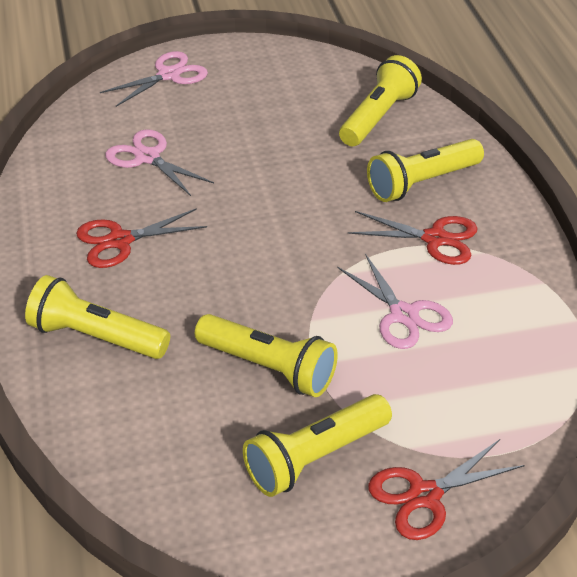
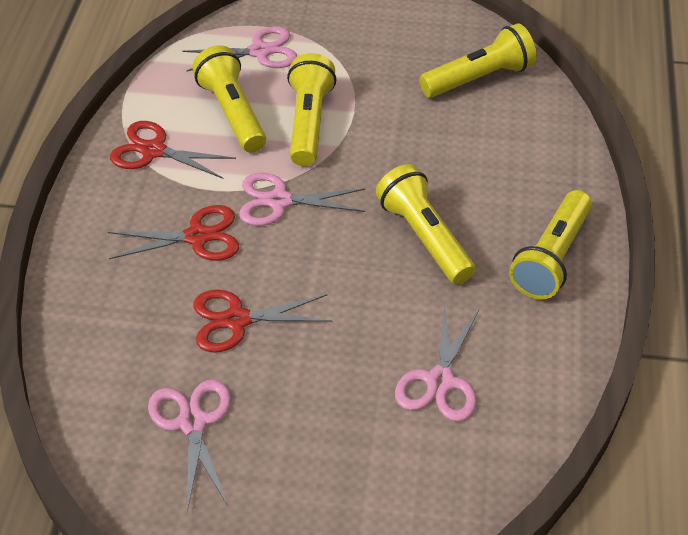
pink scissors: [100,51,208,107] [105,129,214,196] [337,254,453,349] = 3 -> [148,379,231,512] [182,26,297,71] [239,173,365,226] [395,304,479,422] = 4

